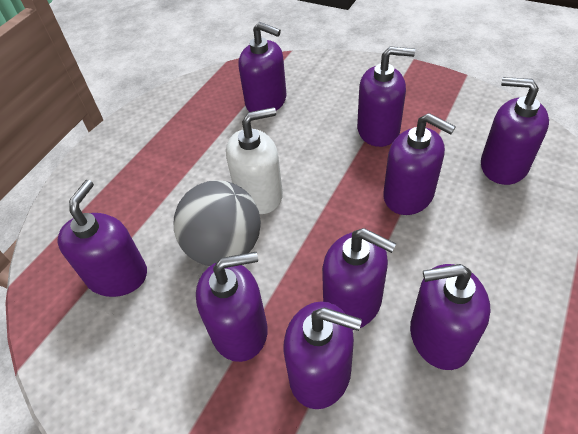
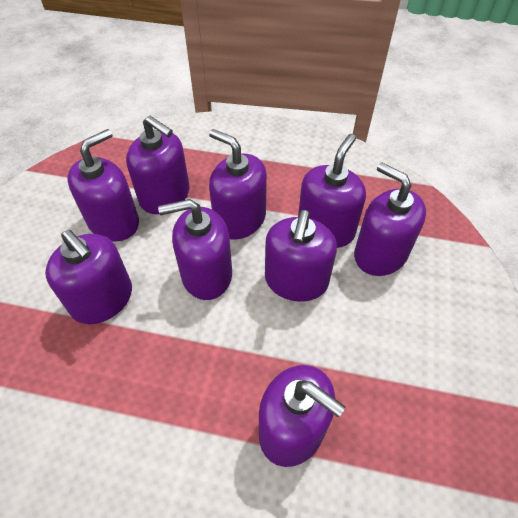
grey ball: [174,180,261,266] = 1 -> none = 0
white soap dispenser: [226,107,283,214] = 1 -> none = 0

